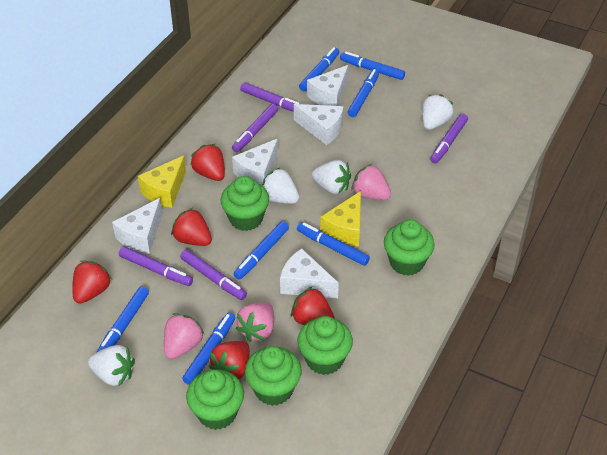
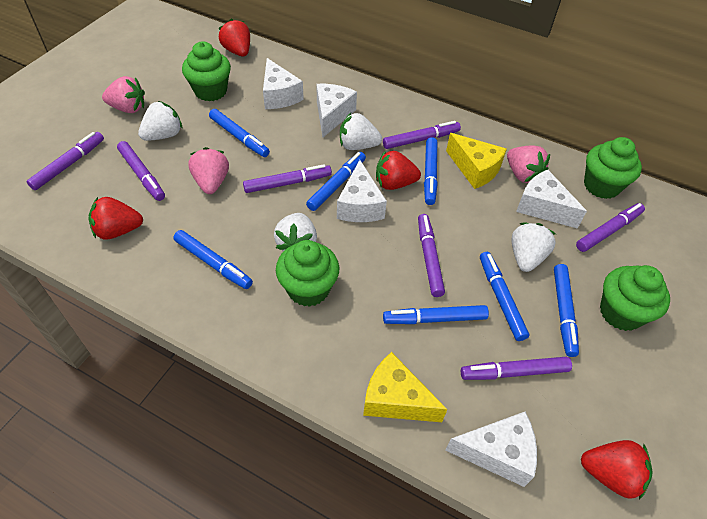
green cupcake: [186,369,244,430] [220,176,269,231] [245,346,302,406] [297,316,353,375] [384,219,435,276] = 5 -> [182,41,231,101] [276,240,339,307] [584,137,642,199] [600,265,670,331] = 4
purple marker: [119,246,193,286] [180,249,247,300] [232,104,278,152] [240,82,299,112] [430,113,468,163] = 5 -> [26,132,104,190] [117,141,165,201] [243,164,332,193] [383,121,461,149] [418,214,445,297] [461,357,572,380] [576,203,645,252] = 7
red strawberry: [72,261,112,304] [171,208,212,246] [190,144,225,181] [209,341,250,379] [291,286,335,325] = 5 -> [89,197,143,240] [218,19,250,57] [376,150,421,190] [581,440,653,500] = 4

